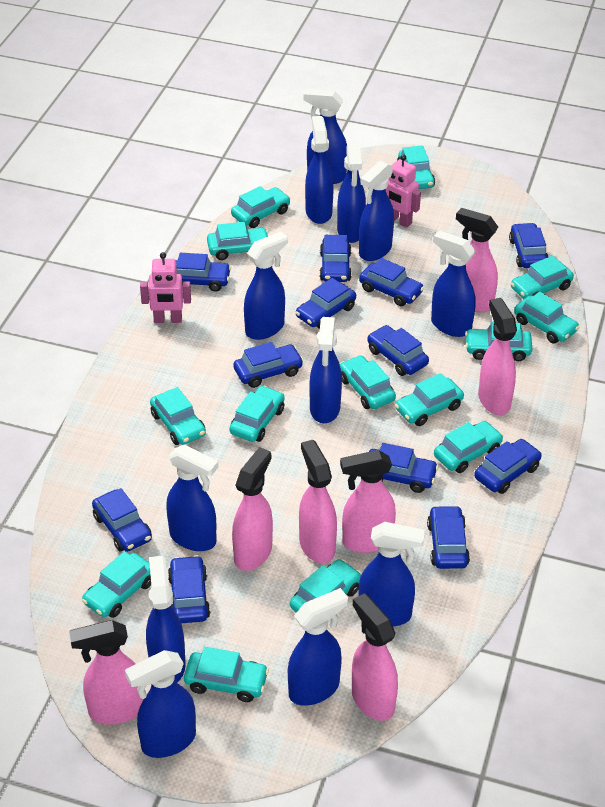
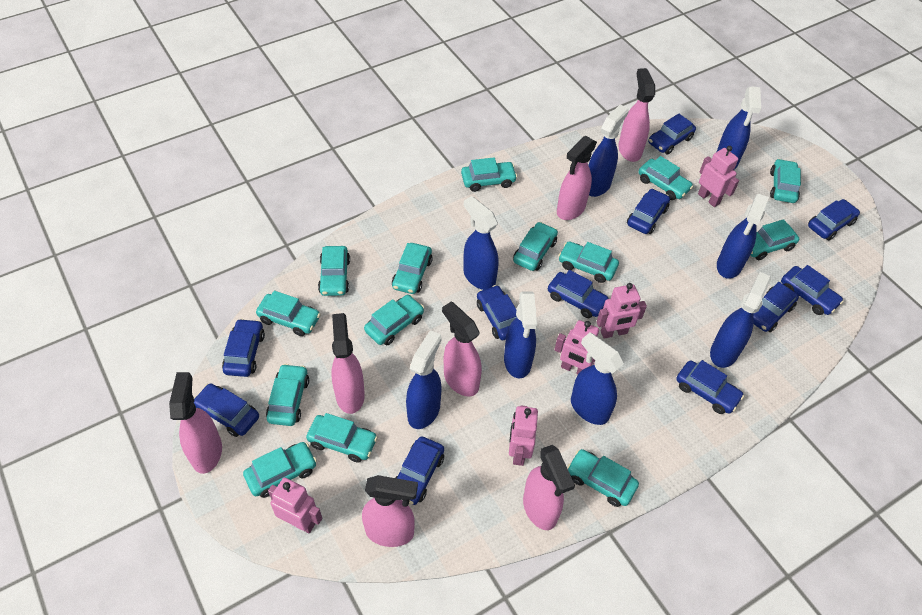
blue car: [92,488,152,552] [168,555,210,623] [176,253,231,292] [233,342,304,388] [295,278,356,329] [320,235,352,282] [359,258,424,306] [367,325,429,376] [369,443,438,493] [427,505,470,569] [474,439,542,494] [509,223,549,268] = 12 -> [194,383,259,437] [222,319,265,377] [395,436,444,505] [477,285,517,340] [548,270,609,318] [627,189,670,234] [648,113,696,154] [676,360,744,414] [753,282,799,332] [781,265,844,315] [808,199,860,240] = 11
blue spray bottle: [125,650,196,758] [146,556,186,682] [166,444,218,551] [244,231,288,340] [288,588,348,706] [304,89,347,184] [305,116,334,224] [310,317,342,423] [337,142,366,243] [358,522,425,627] [359,161,394,261] [431,230,476,337] = 12 -> [406,330,442,429] [463,196,499,290] [504,291,537,379] [571,332,624,425] [588,104,629,197] [710,272,771,368] [717,86,761,170] [717,194,769,279] = 8
pink robot: [140,252,191,323] [385,154,421,228] = 2 -> [268,477,322,533] [509,405,538,466] [554,320,599,375] [597,283,647,339] [698,146,739,207] = 5

